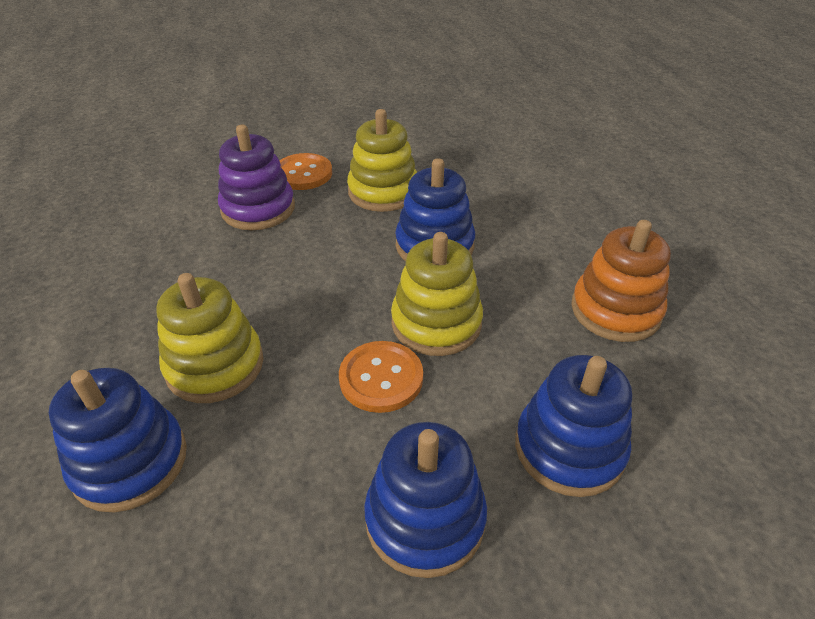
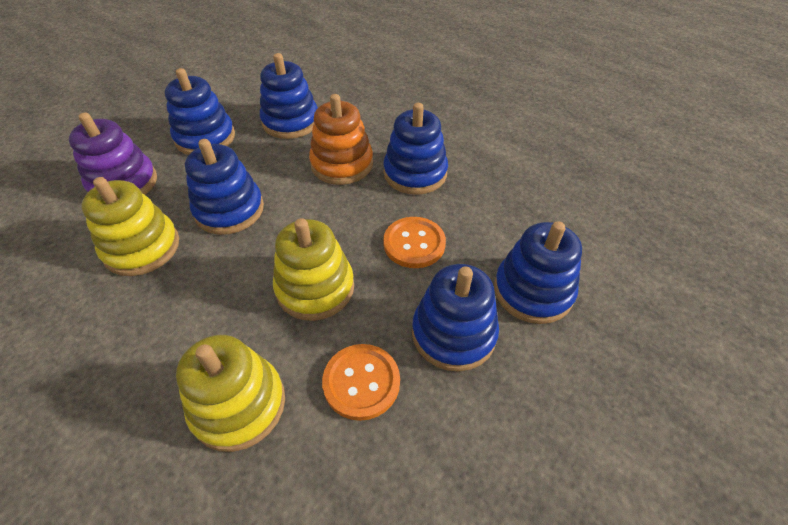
blue stacking toy: [49,368,187,513] [364,422,487,578] [395,158,475,261] [515,355,632,497] = 4 -> [165,68,235,155] [185,139,264,235] [260,53,318,139] [383,103,448,195] [412,264,499,372] [494,221,582,324] = 6

